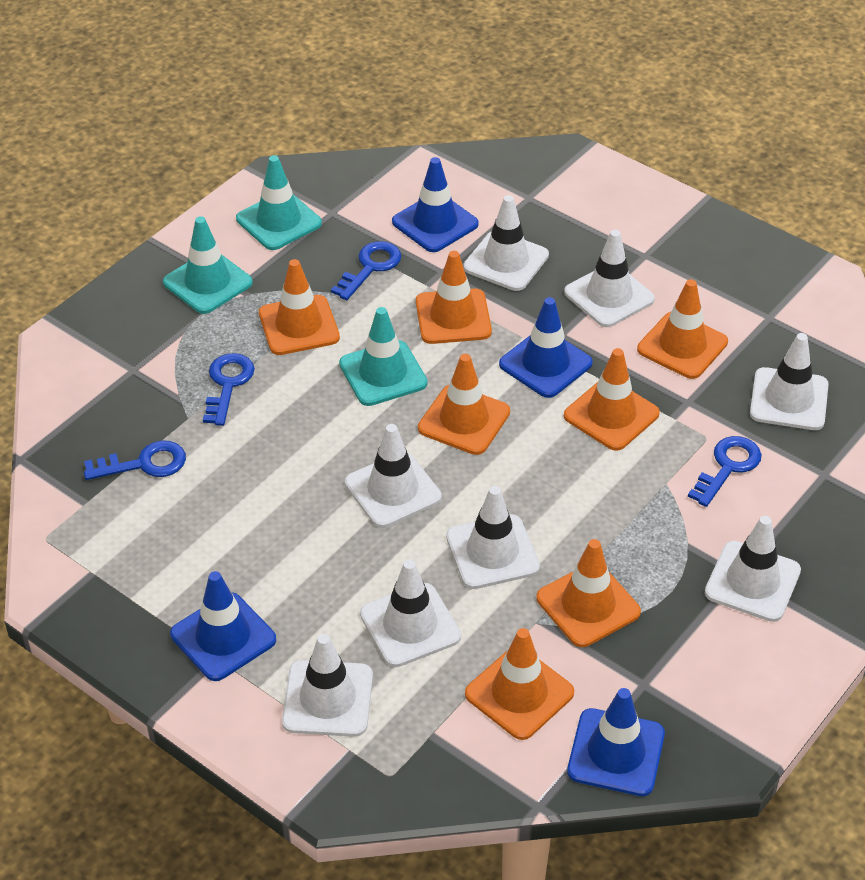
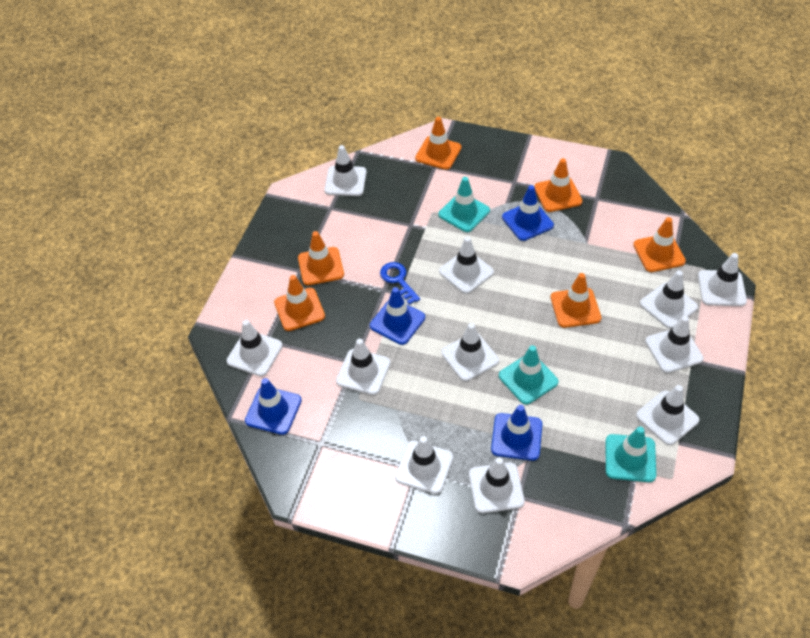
blue key: [84,440,186,480] [203,353,255,426] [331,241,401,300] [688,436,762,507] = 4 -> [380,262,420,305] = 1
orange traffic cone: [259,259,340,355] [416,251,492,344] [418,354,510,455] [465,628,574,740] [536,539,641,647] [564,348,660,451] [637,279,728,379] = 7 -> [274,275,325,331] [298,231,344,285] [415,117,462,170] [534,158,582,212] [551,273,601,328] [633,217,686,272] = 6
white traffic cone: [282,634,373,737] [345,424,442,528] [360,560,461,667] [446,486,540,589] [463,195,549,291] [564,230,655,327] [705,516,801,622] [750,333,829,430] = 8 -> [227,320,283,376] [324,145,367,196] [336,339,391,395] [395,436,453,494] [439,237,494,294] [441,323,499,381] [469,457,525,513] [636,385,699,445] [640,270,698,329] [645,316,704,373] [698,253,747,306] = 11

